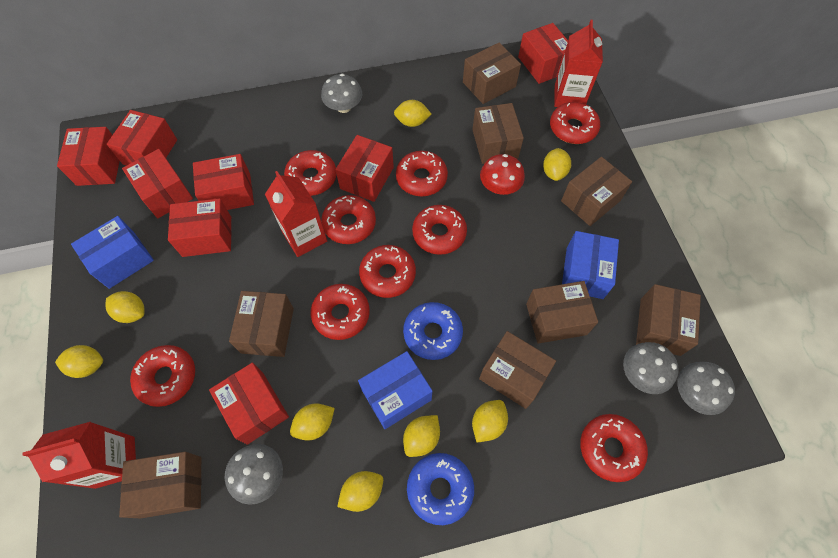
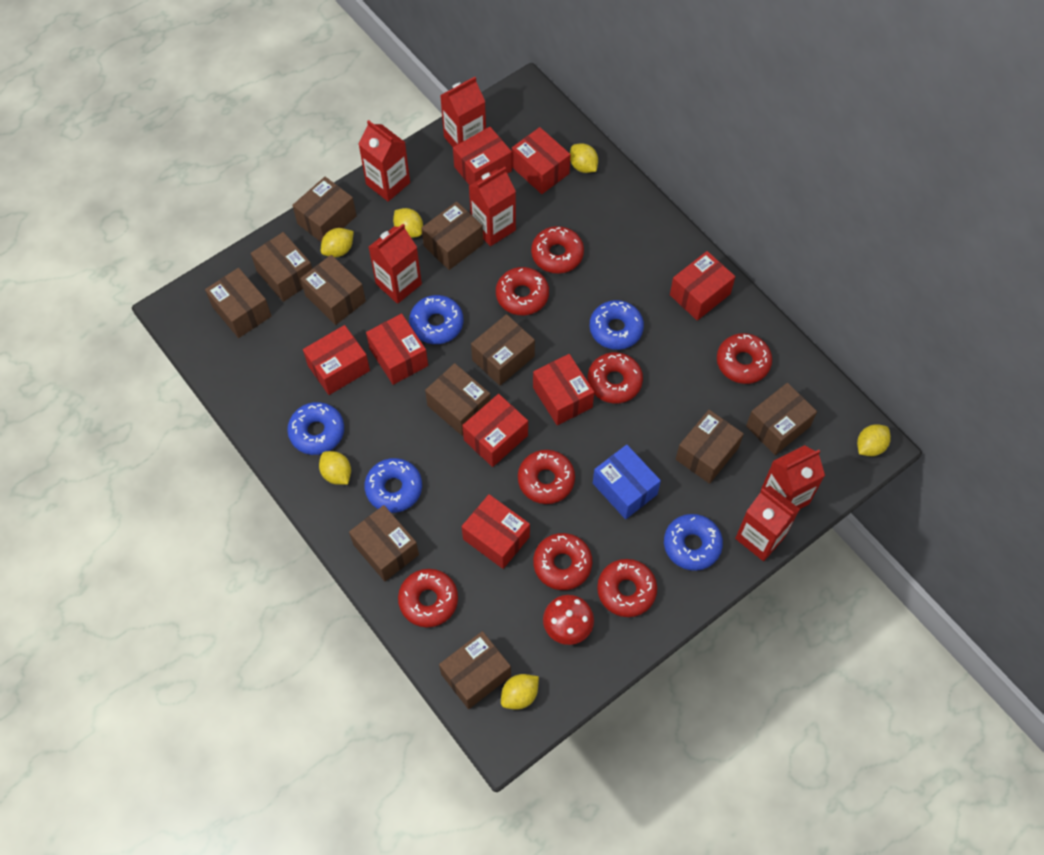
blue box: [71,216,154,289] [358,351,433,429] [562,231,619,299] = 3 -> [593,445,661,519] = 1
blue donut: [403,302,463,360] [407,453,474,525] = 2 -> [287,402,344,455] [364,458,422,513] [409,295,463,344] [590,300,644,350] [664,514,723,571] = 5
brown box: [119,452,201,518] [229,291,294,357] [463,43,521,104] [472,103,524,164] [479,331,556,409] [526,281,598,344] [561,157,632,226] [636,284,701,356] = 8 -> [205,268,271,338] [251,232,312,302] [292,177,357,242] [300,255,366,325] [349,505,419,581] [422,202,484,270] [425,363,491,436] [439,631,511,709] [471,314,535,386] [676,410,744,484] [746,383,817,455] = 11
grey mushroom: [225,444,283,505] [321,74,362,113] [623,342,679,394] [677,362,735,415] = 4 -> none = 0
red carton: [23,422,136,489] [265,171,327,257] [554,20,603,107] = 3 -> [359,120,410,202] [369,224,422,304] [440,77,486,147] [469,167,516,246] [735,486,800,561] [761,445,825,509] = 6
red donut: [130,345,195,407] [284,150,337,196] [311,284,370,340] [321,195,376,244] [359,245,416,298] [396,151,448,196] [412,205,467,255] [550,102,600,144] [580,414,648,482] = 9 -> [398,569,458,627] [496,267,549,315] [518,450,575,504] [531,226,584,274] [533,533,592,590] [588,352,643,403] [597,559,657,617] [717,333,772,384] = 8
yellow lemon: [55,345,103,378] [105,291,145,323] [290,403,335,441] [337,471,383,512] [394,100,431,127] [403,415,440,457] [472,400,508,442] [543,148,571,181] = 8 -> [319,451,351,485] [321,228,354,257] [393,208,423,238] [501,674,539,710] [570,143,598,173] [857,424,891,456] = 6

